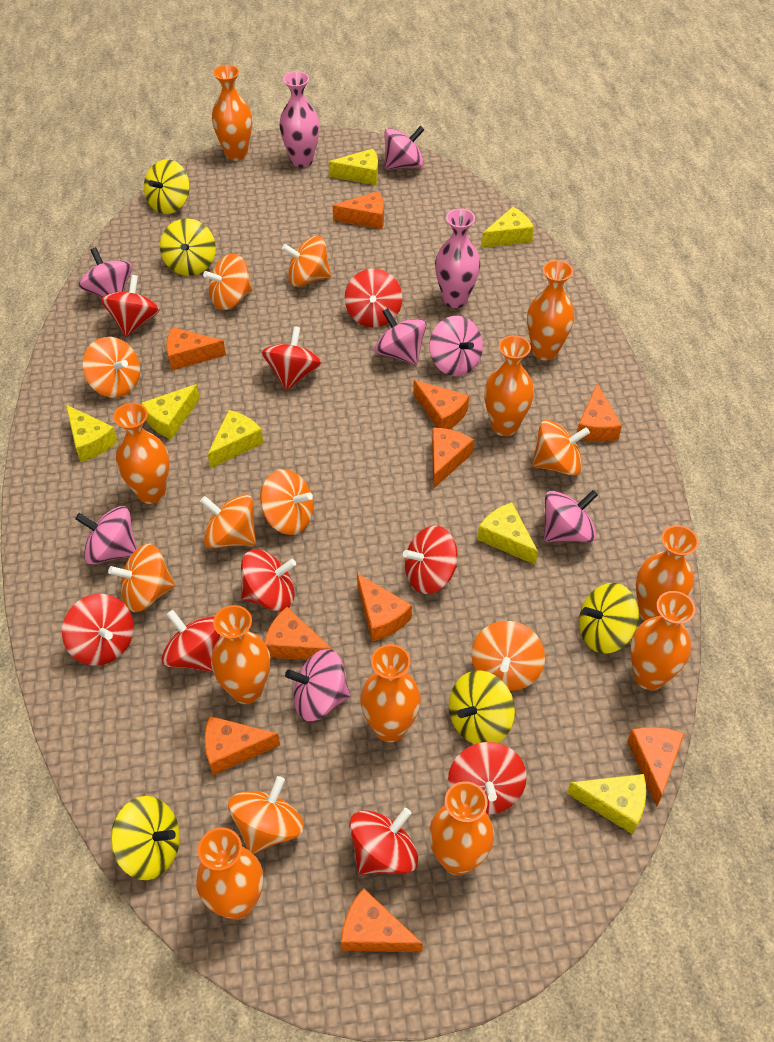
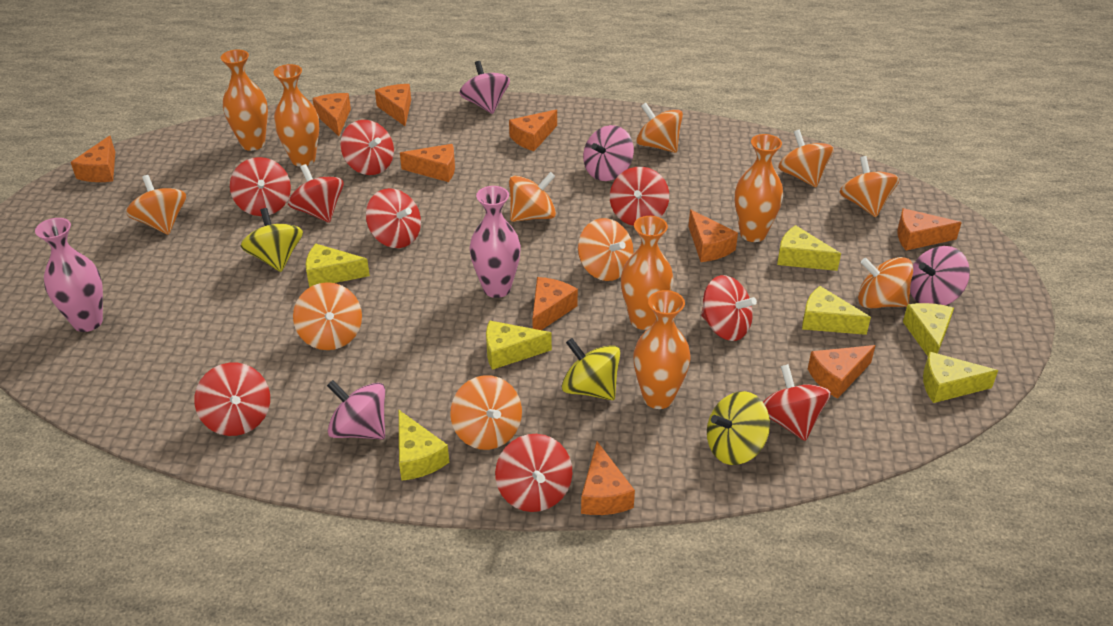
orange vase: [113,403,169,504] [196,827,263,920] [211,605,270,704] [212,65,252,161] [360,644,421,742] [429,781,494,876] [484,335,534,436] [527,260,575,361] [630,591,695,690] [636,525,699,621] = 10 -> [221,50,268,151] [273,64,319,167] [621,216,674,330] [633,290,690,409] [735,134,783,242] = 5
pink spinning top: [75,506,137,565] [79,247,132,297] [285,649,351,721] [374,308,427,365] [385,126,424,170] [429,316,483,376] [544,490,598,542] = 7 -> [327,380,385,439] [459,61,510,114] [583,125,634,181] [910,246,970,305] = 4
yellow spinning top: [111,796,180,880] [144,159,190,214] [160,218,216,276] [449,670,515,744] [579,583,639,654] = 5 -> [241,208,303,272] [562,338,620,400] [707,391,770,465] = 3

